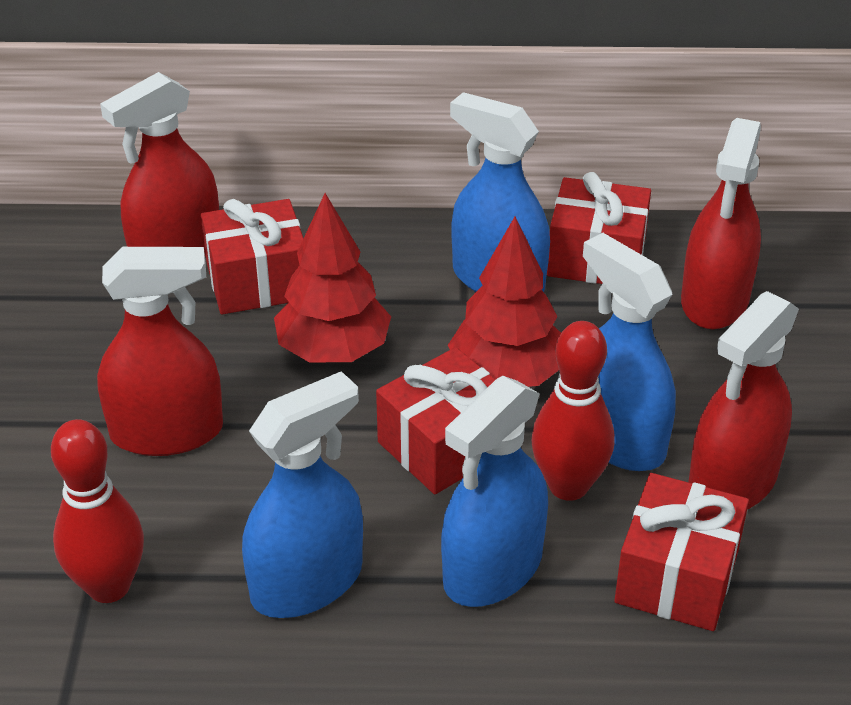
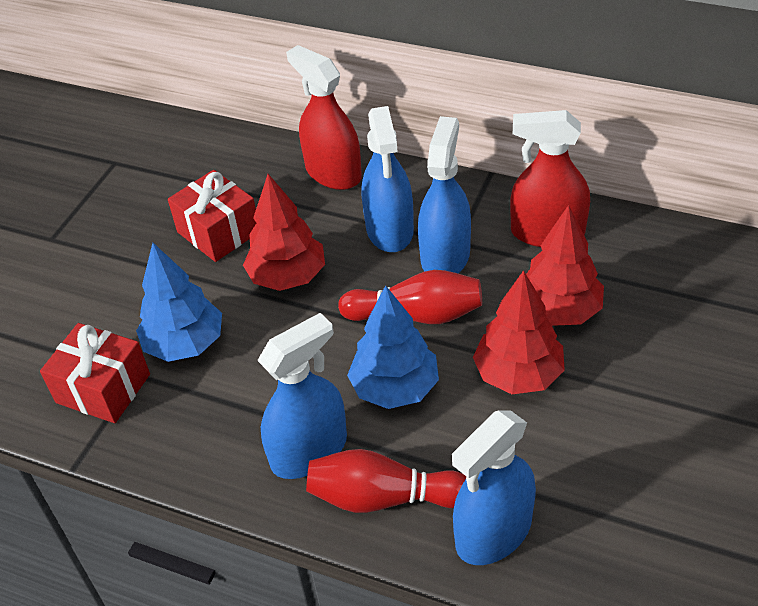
blue tree: none = 0 -> [136,243,222,362] [347,285,439,409] = 2
red gift: [201,199,303,314] [376,347,495,494] [547,172,651,284] [614,473,749,631] = 4 -> [40,323,150,423] [168,170,256,262] = 2
red spray bottle: [97,247,223,456] [100,72,219,257] [681,118,761,329] [689,291,799,509] = 4 -> [286,45,362,190] [510,110,590,247] = 2
red tree: [274,193,391,363] [448,217,561,387] = 2 -> [243,174,325,291] [473,270,565,394] [526,205,604,326] = 3

